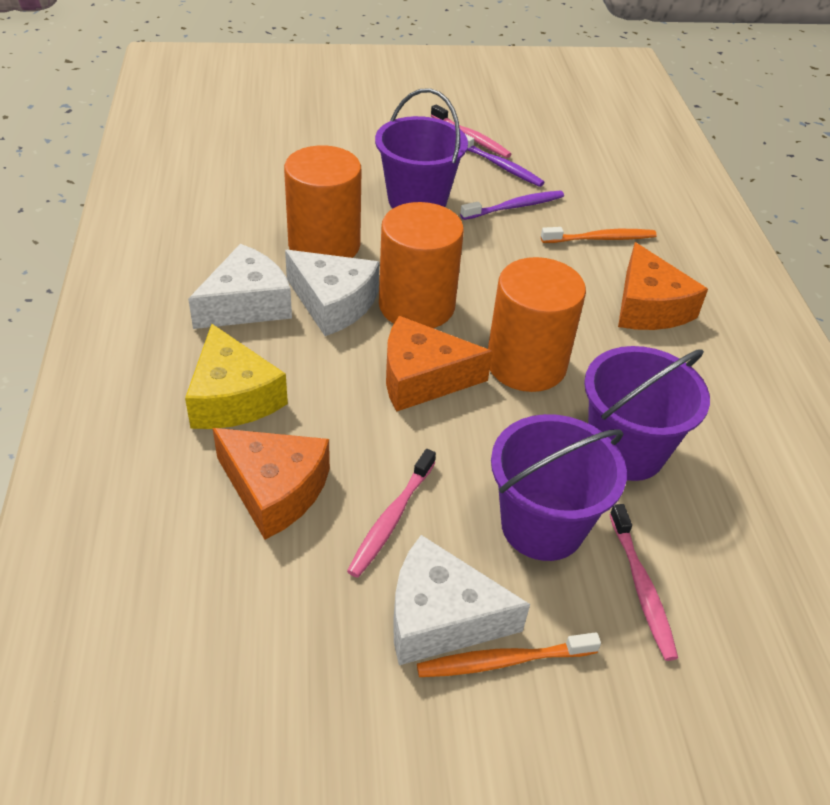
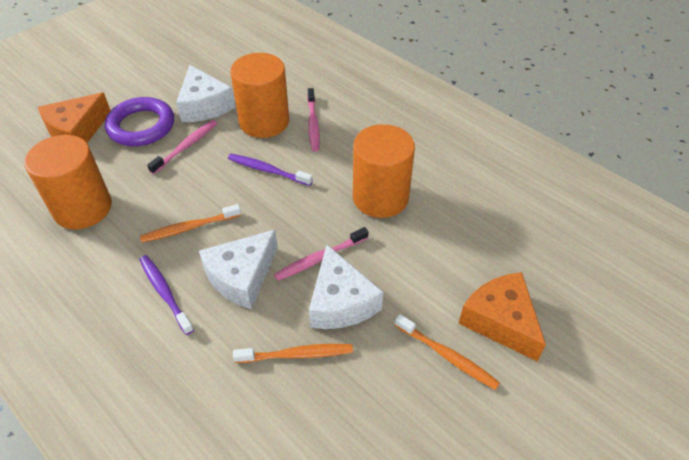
orange cheese: [213,428,330,540] [386,316,493,412] [618,242,708,330] = 3 -> [38,92,111,143] [458,272,546,361] = 2
orange toothbrush: [417,632,601,677] [541,227,657,243] = 2 -> [140,204,241,242] [233,344,353,363] [395,314,500,390] = 3
purple bucket: [375,88,468,208] [491,414,627,561] [584,346,710,481] = 3 -> none = 0
purple ring: none = 0 -> [105,97,174,146] = 1
yellow cheese: [185,324,288,429] = 1 -> none = 0

